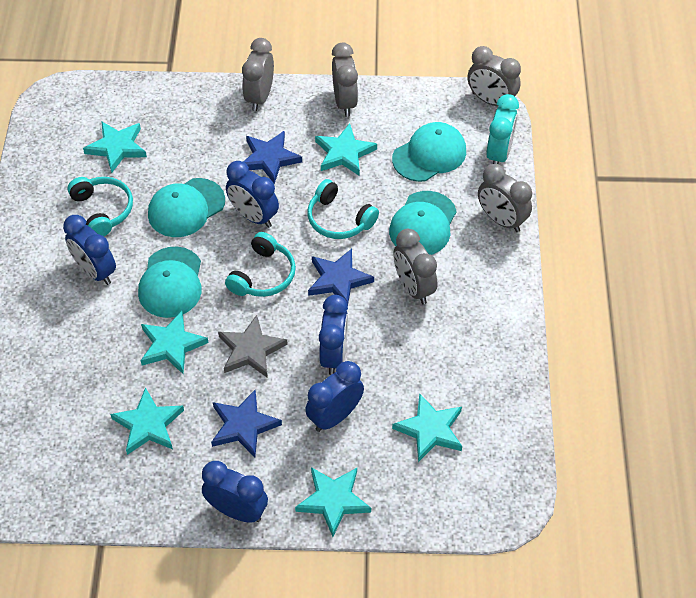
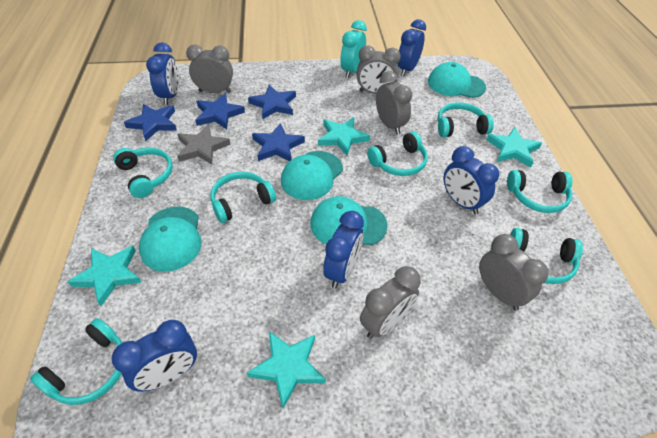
blue star: [211,390,282,457] [243,131,302,184] [308,249,374,305] = 3 -> [124,104,177,141] [195,93,245,129] [248,85,296,119] [252,123,305,161] = 4
turquoise headphones: [68,177,133,236] [225,232,296,297] [307,179,379,239] = 3 -> [30,318,122,405] [113,148,172,198] [210,172,276,223] [367,131,428,176] [437,102,494,137] [507,170,573,213] [510,228,583,284] = 7
turquoise star: [83,121,147,173] [110,387,184,455] [141,311,209,374] [295,467,371,537] [315,123,377,176] [392,393,462,462] = 6 -> [68,246,142,306] [247,331,326,408] [318,117,370,156] [487,127,542,167] = 4

